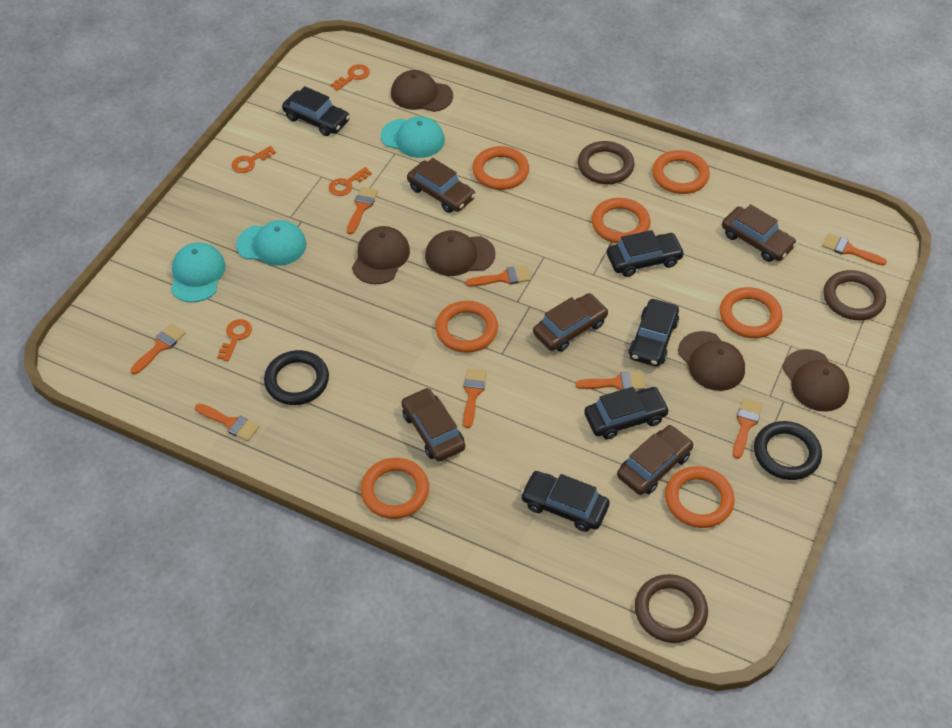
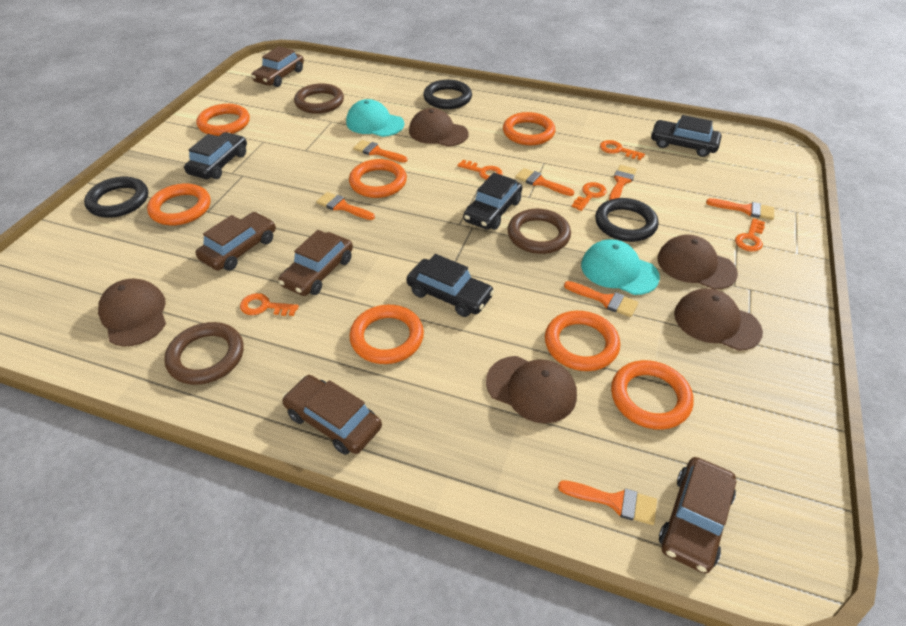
black car: [282,86,350,136] [521,471,610,532] [584,387,670,440] [607,230,685,277] [629,299,679,366] = 5 -> [184,132,247,179] [406,254,494,317] [463,173,522,230] [651,115,721,157] = 4
black ring: [264,350,329,405] [754,421,822,480] = 2 -> [84,177,148,218] [423,80,472,109] [595,198,659,242] = 3
orange brush: [130,323,186,375] [195,403,259,441] [347,187,378,235] [463,369,487,428] [466,265,531,287] [576,372,646,390] [733,398,763,459] [822,233,887,266] = 8 -> [316,192,375,220] [353,140,407,163] [515,168,574,196] [558,480,657,525] [564,281,638,317] [609,165,637,200] [706,198,774,220] = 7
orange key: [217,319,252,361] [232,146,276,173] [329,167,372,196] [331,64,370,91] = 4 -> [240,293,299,316] [458,160,503,180] [572,182,607,211] [600,140,645,160] [735,218,765,252] = 5
turquoise cap: [171,242,225,303] [236,220,306,266] [381,116,445,158] = 3 -> [346,99,405,137] [581,239,660,295] = 2

